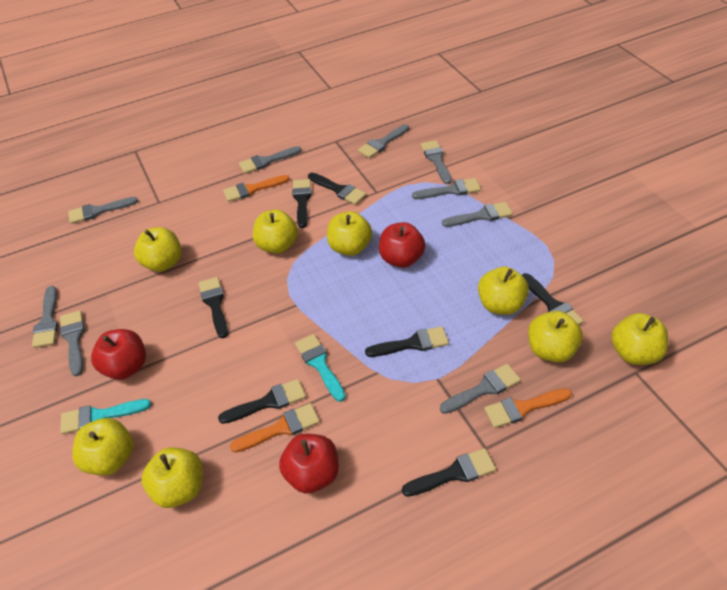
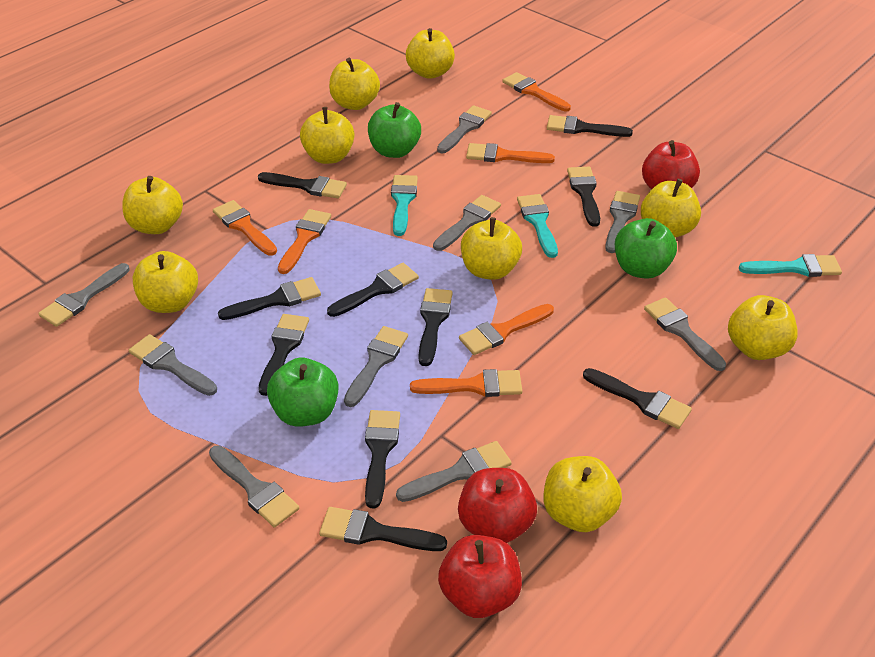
black brush: [198,277,228,338] [218,379,306,424] [292,179,312,228] [308,173,366,205] [365,326,449,357] [402,448,496,497] [522,273,584,325] = 7 -> [218,277,321,320] [258,172,347,199] [258,314,309,396] [319,507,447,551] [327,263,419,317] [365,410,400,508] [419,288,453,366] [547,115,633,137] [567,167,600,227] [583,368,692,429] = 10
green apple: none = 0 -> [267,358,339,427] [368,102,421,158] [615,218,677,279] = 3
orange brush: [223,175,290,202] [230,403,320,452] [484,388,572,428] = 3 -> [213,200,277,256] [278,209,331,274] [410,369,522,397] [459,304,554,355] [466,143,555,163] [502,72,571,111] = 6
turquoise brush: [60,399,151,434] [295,334,346,402] = 2 -> [391,175,418,236] [517,194,558,258] [739,254,842,277] = 3
yellow apple: [72,418,133,476] [134,227,182,272] [141,447,203,508] [253,209,298,254] [327,211,372,256] [478,266,529,315] [528,311,583,362] [611,313,668,365] = 8 -> [122,176,183,234] [133,251,198,313] [300,107,354,164] [329,58,380,110] [406,28,455,79] [461,217,522,280] [544,456,622,532] [641,178,701,238] [728,295,798,360] = 9

